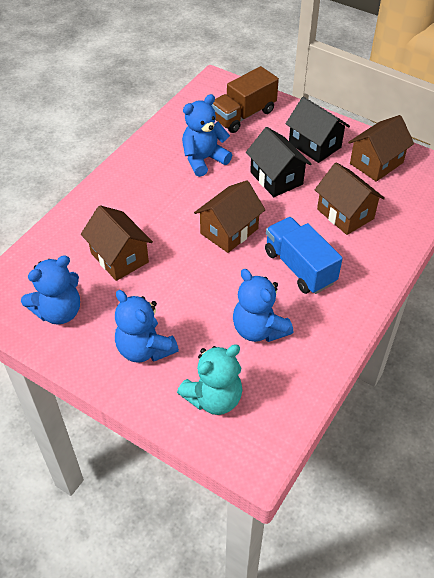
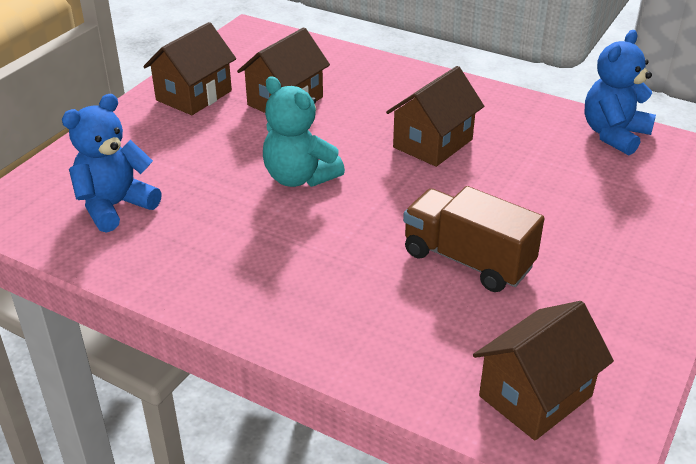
black house: [246,127,311,197] [286,97,350,163] = 2 -> none = 0
blue teddy bear: [21,255,80,325] [115,290,179,363] [182,94,232,177] [233,269,293,342] = 4 -> [62,94,162,233] [585,30,656,155] = 2
blue truck: [265,217,343,294] = 1 -> none = 0

